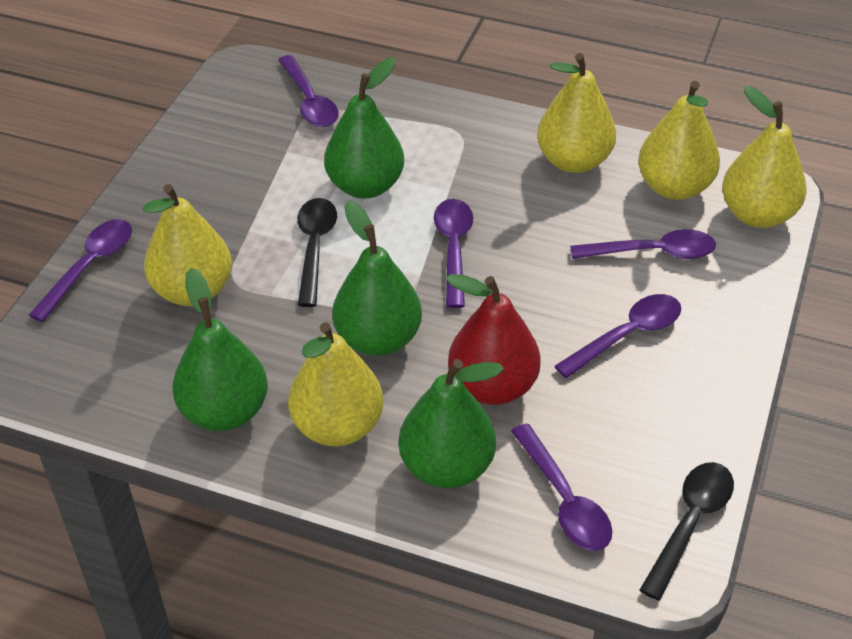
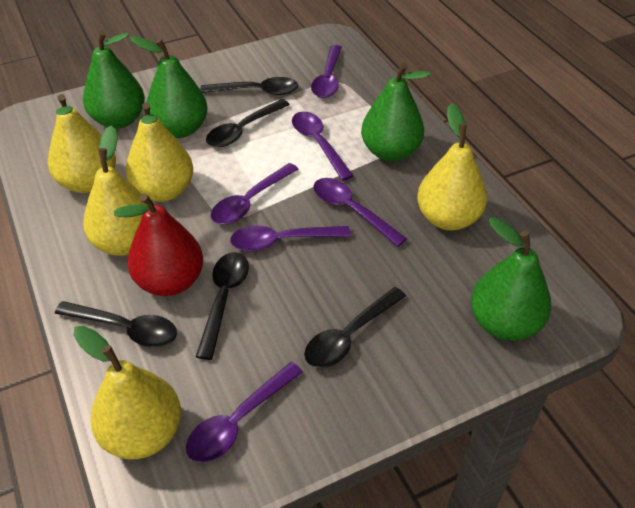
black spoon: [297,198,337,307] [640,462,734,600] = 2 -> [55,301,177,347] [196,252,249,360] [200,77,298,95] [206,99,290,147] [304,287,406,368] = 5

